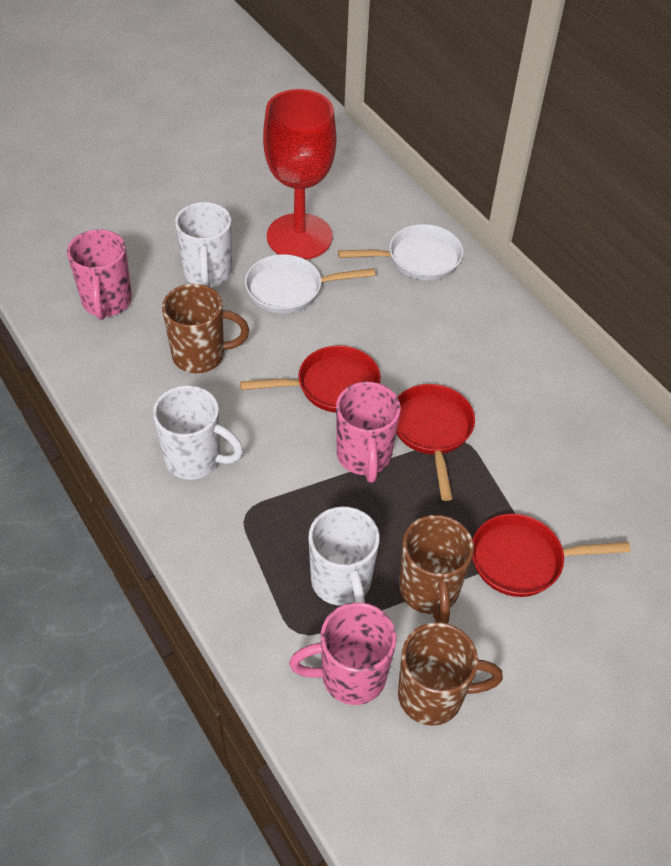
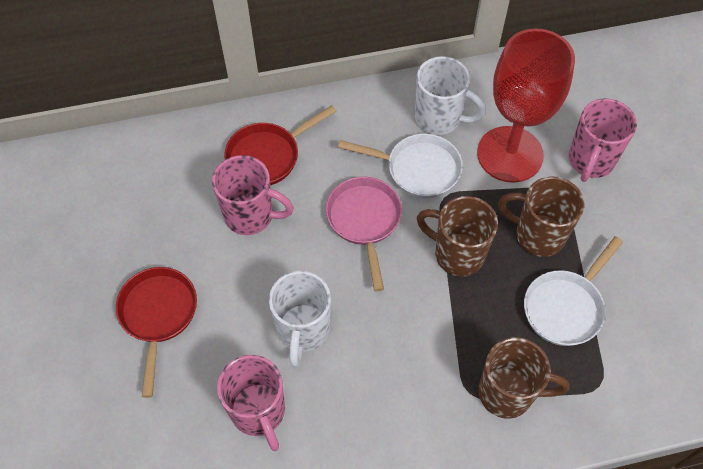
pink pan: none = 0 -> [326,177,402,292] = 1
red pan: [240,345,381,413] [396,384,475,501] [472,514,631,597] = 3 -> [116,267,197,398] [224,105,337,185] = 2
white mug: [153,385,243,480] [175,202,232,287] [308,506,380,606] = 3 -> [269,271,331,367] [415,56,486,135] = 2

